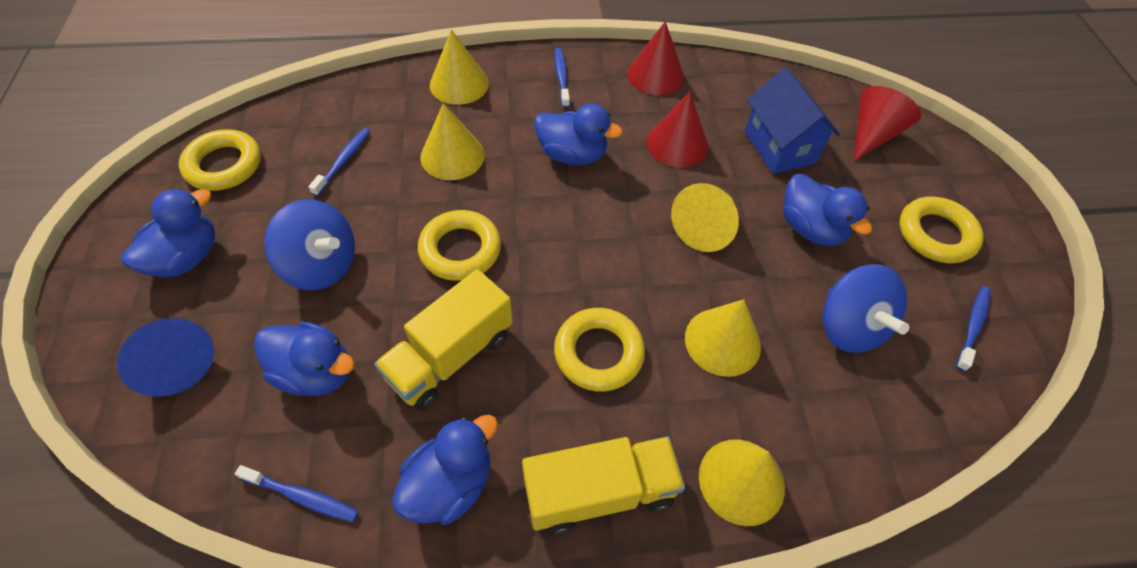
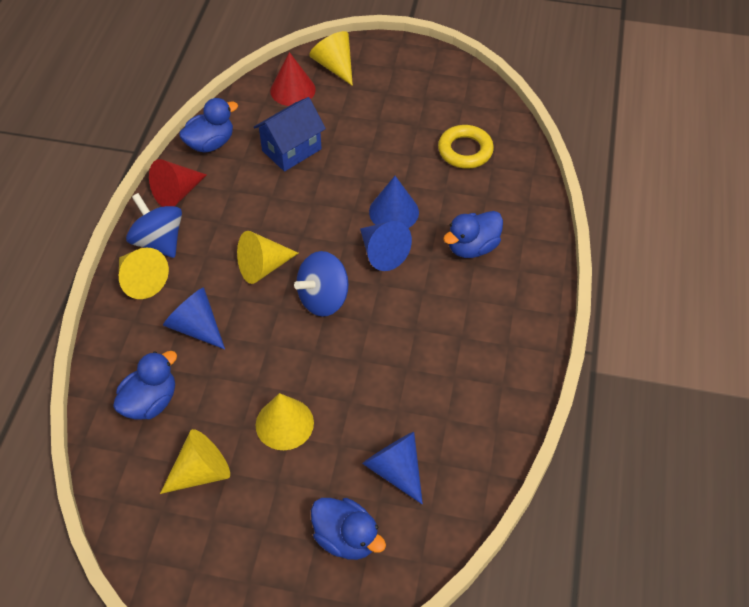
blue cone: [117,318,214,397] = 1 -> [163,287,225,349] [360,221,412,271] [362,432,423,505] [369,176,419,228] = 4
blue duck: [121,188,215,277] [254,322,355,396] [392,415,498,525] [534,103,623,165] [783,174,872,246] = 5 -> [113,351,177,420] [179,98,238,153] [311,498,386,560] [443,211,503,258] = 4
blue toothbrush: [235,465,359,522] [308,128,370,196] [554,48,570,108] [956,286,991,372] = 4 -> none = 0
red cone: [627,21,684,95] [646,92,709,168] [854,86,921,161] = 3 -> [149,159,207,207] [270,52,316,106] = 2
yellow ring: [179,129,261,191] [418,210,501,281] [554,308,645,392] [899,197,984,263] = 4 -> [438,125,494,169] = 1
yellow truck: [374,269,513,410] [522,436,685,534] = 2 -> none = 0

